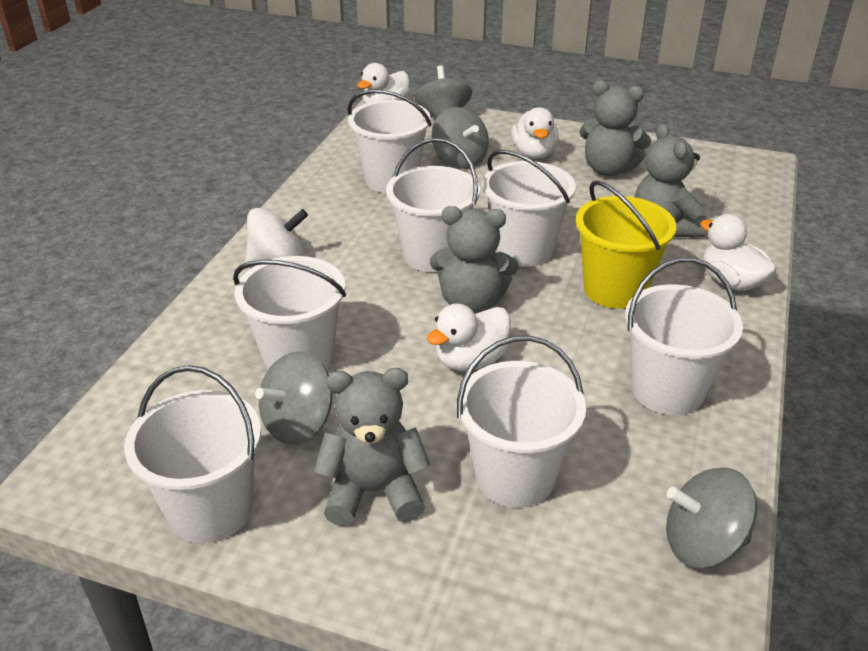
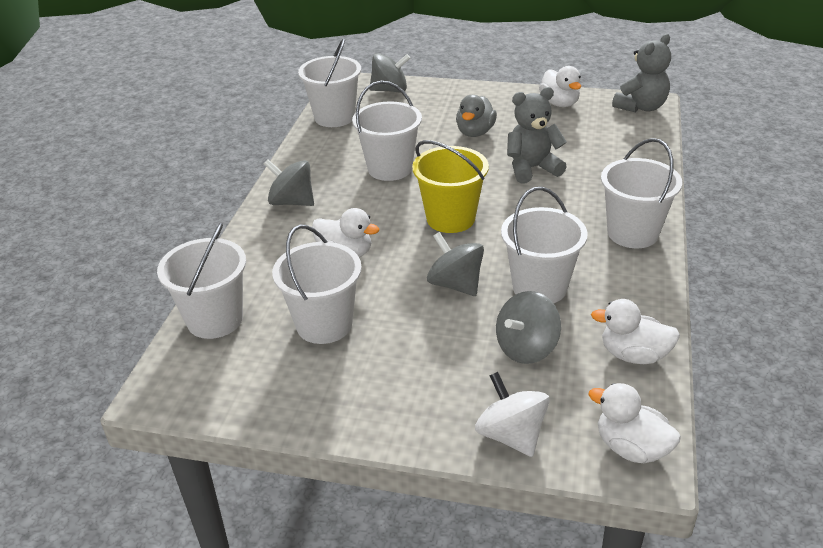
grey duck: none = 0 -> [456,95,497,137] = 1
grey teddy bear: [314,368,430,526] [430,206,519,314] [579,80,651,176] [634,123,707,237] = 4 -> [507,87,567,184] [612,34,671,112] = 2
white bucket: [124,365,261,543] [233,256,346,370] [348,90,431,193] [386,138,480,272] [457,335,586,508] [482,150,576,267] [625,257,743,415] = 7 -> [157,223,246,339] [272,225,362,344] [298,38,361,127] [352,81,422,181] [501,187,588,303] [601,138,682,248] = 6

